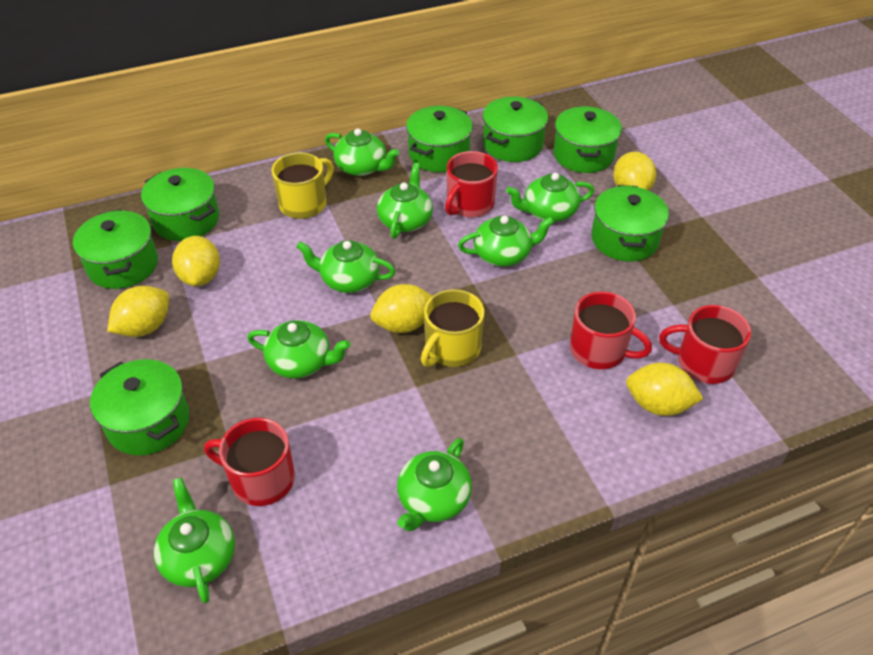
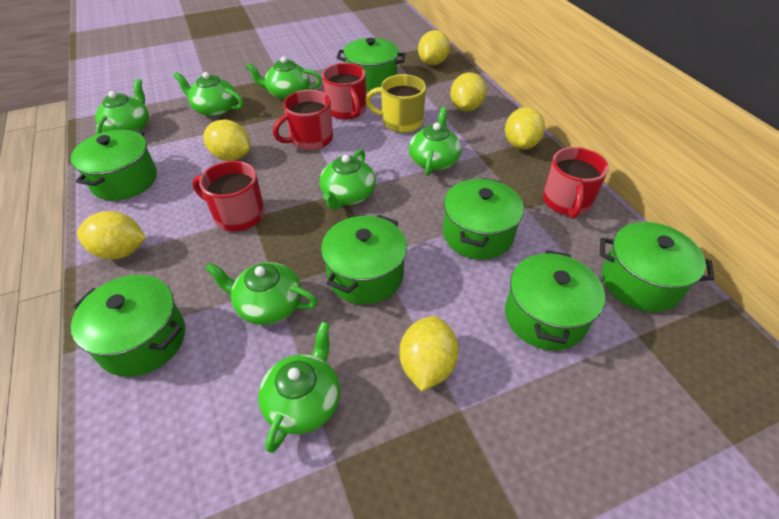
green teapot: [154,477,235,603] [247,320,351,379] [296,240,395,293] [325,128,400,176] [377,163,433,239] [397,438,472,531] [458,216,554,267] [506,173,595,222] = 8 -> [95,79,149,134] [173,72,243,117] [205,262,318,325] [245,57,322,100] [258,322,340,453] [319,149,376,210] [409,107,461,176] = 7
yellow lemon: [107,286,169,337] [172,236,220,286] [370,284,432,333] [613,152,656,191] [626,363,703,416] = 5 -> [77,211,146,260] [204,120,251,161] [400,316,459,391] [418,30,450,65] [450,72,486,111] [505,107,545,149] = 6
yellow mug: [272,152,334,219] [421,289,484,367] = 2 -> [365,74,426,133] = 1

